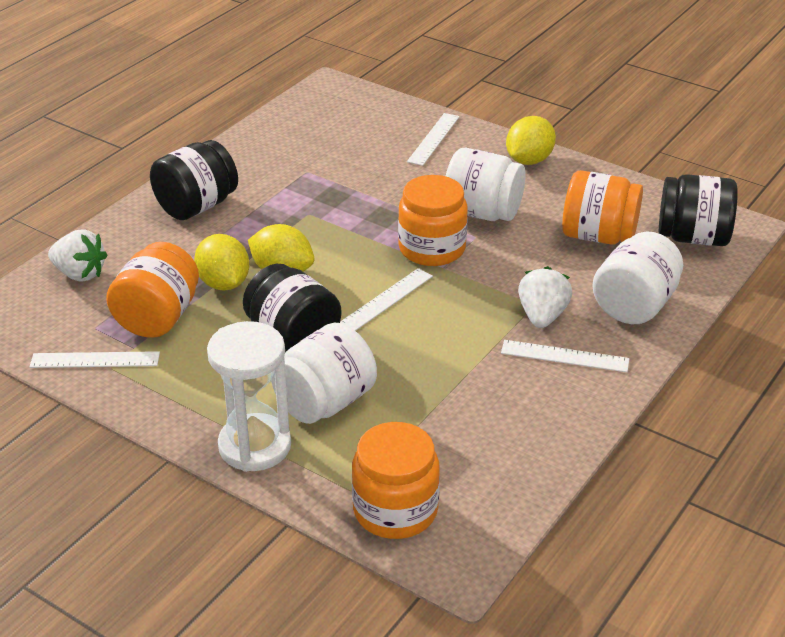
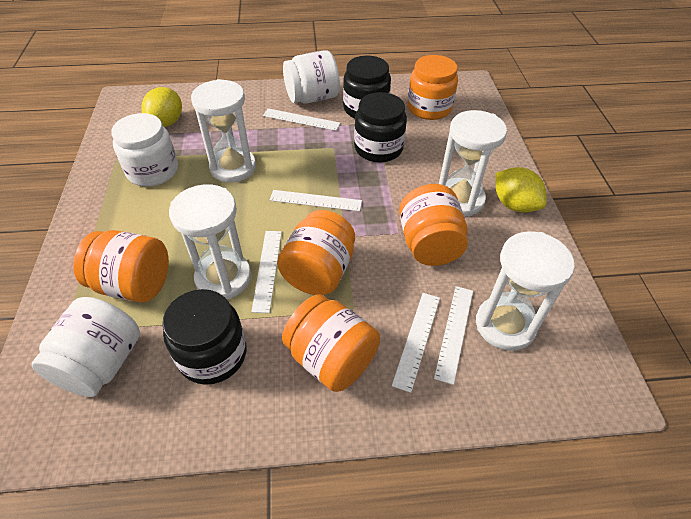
orange jar: [106,242,199,338] [352,422,440,539] [398,175,468,266] [562,170,643,245] = 4 -> [73,230,169,303] [277,210,355,295] [282,294,380,392] [399,184,468,266] [407,55,458,120] = 5
white hourglass: [207,321,291,472] = 1 -> [169,184,251,299] [191,79,256,183] [439,110,507,216] [476,231,575,351] = 4
white ruler: [30,351,160,368] [340,268,433,331] [407,113,459,166] [501,340,629,372] = 4 -> [251,231,282,313] [263,108,340,131] [270,190,362,211] [392,293,440,393] [434,286,473,385] = 5
white strawberry: [48,229,107,282] [518,266,572,328] = 2 -> none = 0
yellow lemon: [194,234,249,291] [248,224,315,272] [506,116,556,165] = 3 -> [141,87,182,127] [496,167,547,213] = 2

